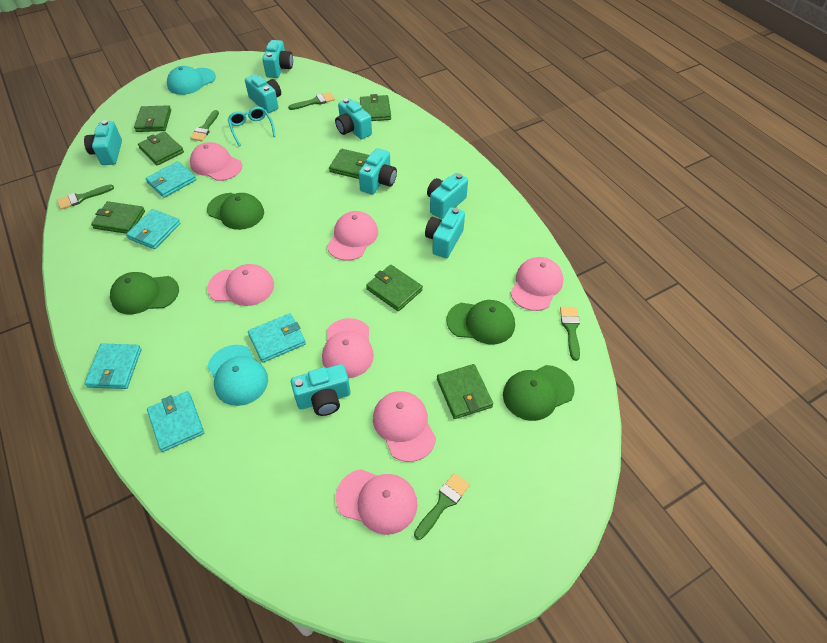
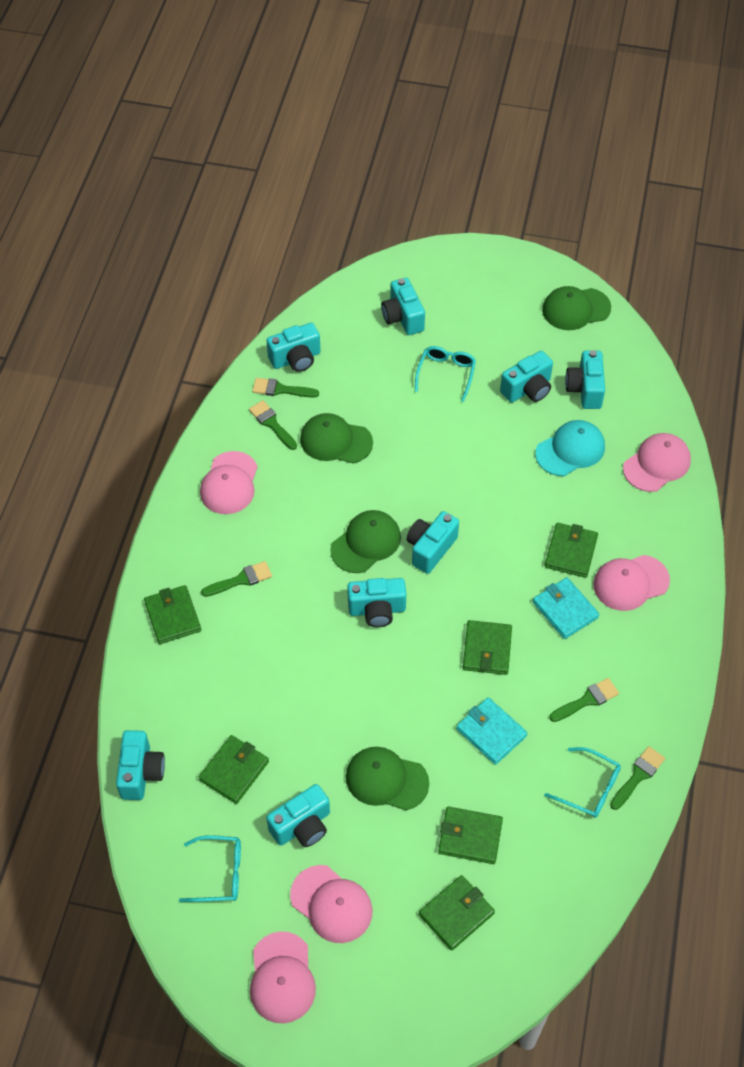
green wallet: [91,201,145,234] [134,105,171,132] [138,131,184,165] [329,149,369,179] [360,94,391,121] [366,265,423,311] [437,364,493,419] = 7 -> [144,585,201,644] [199,735,269,804] [419,875,495,951] [438,806,503,864] [463,620,512,675] [545,523,598,578] = 6
pink cap: [190,142,242,181] [207,264,274,306] [322,318,374,378] [327,211,378,261] [336,469,417,535] [373,391,436,462] [510,257,563,311] = 7 -> [200,451,258,514] [250,931,316,1023] [290,865,373,943] [593,555,670,611] [623,433,691,492] = 5
turquoise cap: [167,66,216,95] [207,345,268,406] = 2 -> [535,420,605,476] = 1
turquoise glasses: [228,107,276,146] = 1 -> [179,835,241,902] [415,346,476,402] [544,747,621,818] = 3
turquoise wallet: [84,343,142,389] [126,209,181,249] [145,161,196,198] [147,391,204,452] [248,313,306,363] = 5 -> [456,697,527,765] [533,577,599,639] = 2

